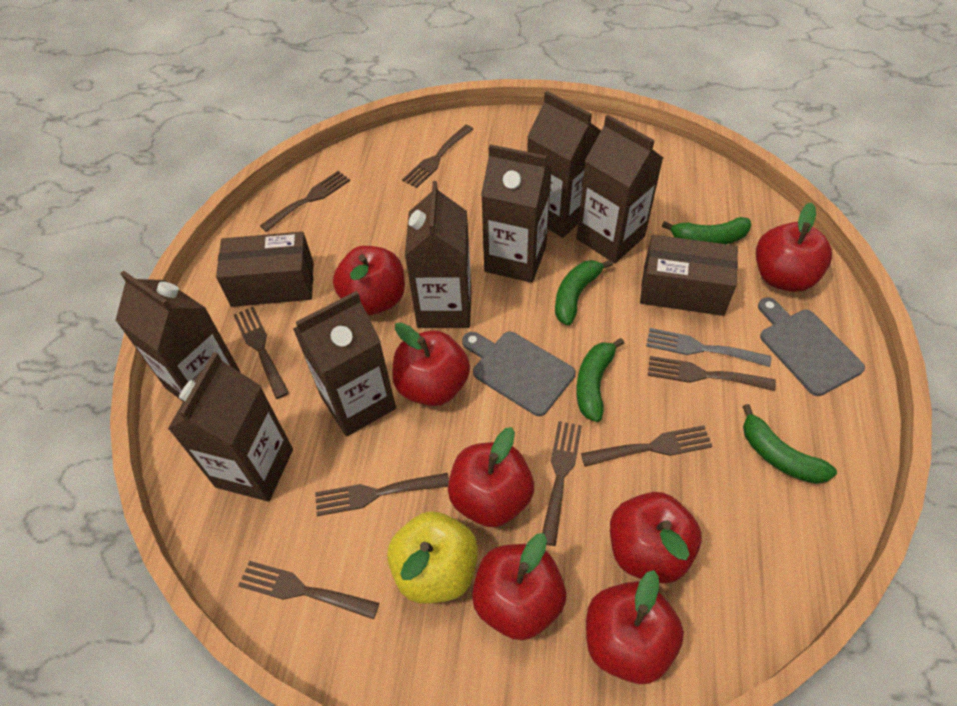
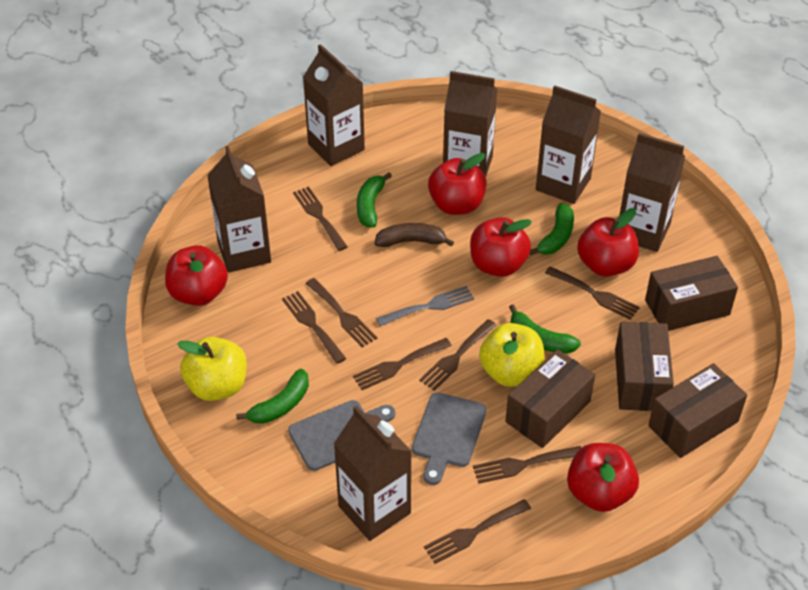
brown banana: none = 0 -> [374,223,454,247] = 1
brown box: [216,231,314,307] [640,235,738,316] = 2 -> [505,349,595,448] [615,322,674,411] [645,256,738,331] [648,363,747,458] = 4
brown carton: [115,270,241,401] [168,352,293,502] [293,291,396,436] [405,181,471,328] [481,144,552,283] [527,91,601,238] [577,115,663,263] = 7 -> [207,146,271,273] [303,44,365,166] [334,406,412,541] [443,71,497,177] [536,85,601,204] [619,133,685,252] = 6
red apple: [333,246,405,315] [392,322,470,406] [448,427,534,527] [472,533,566,640] [586,570,684,684] [610,492,702,584] [756,202,832,292] = 7 -> [165,245,228,306] [428,153,487,215] [470,217,532,277] [567,443,639,512] [577,208,639,277] = 5
yellow apple: [387,511,478,604] = 1 -> [177,337,247,401] [479,323,545,387] = 2

